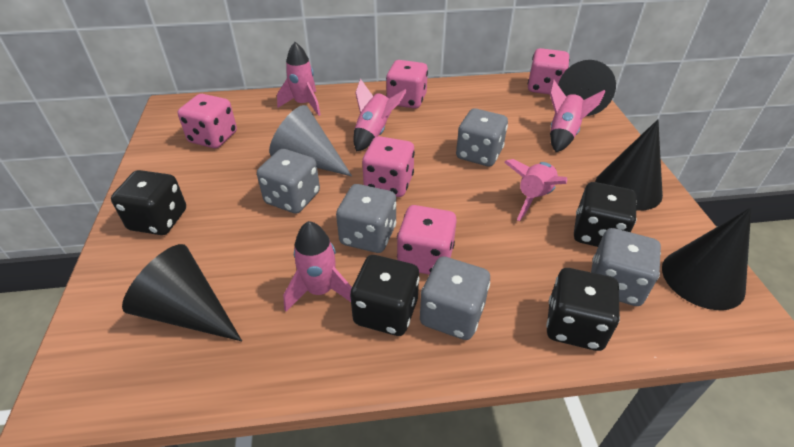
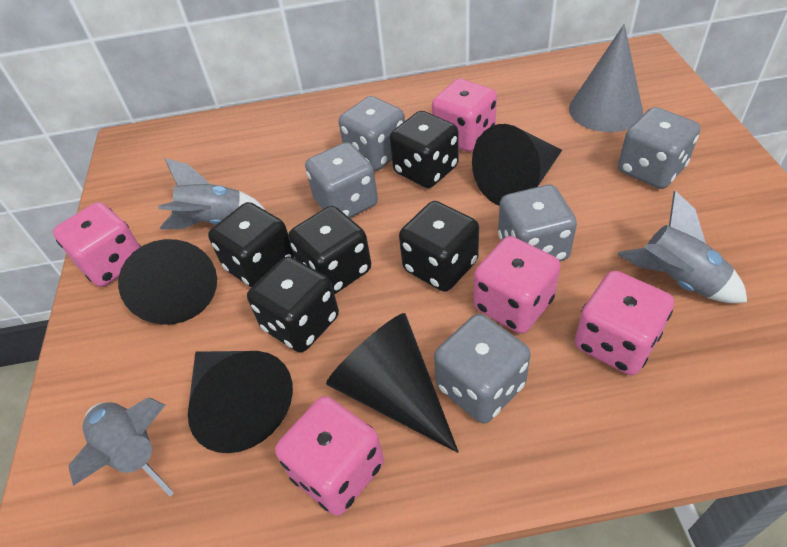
black dice: [111,170,186,235] [350,255,419,336] [546,268,620,351] [574,182,637,247] = 4 -> [208,202,294,287] [247,257,339,352] [288,206,371,294] [390,111,459,188] [399,201,479,292] = 5
grey rocket: none = 0 -> [68,398,174,496] [158,158,266,229] [617,191,747,303] = 3
pink rocket: [277,42,321,116] [283,221,352,311] [353,79,407,152] [504,159,567,221] [550,80,605,152] = 5 -> none = 0

